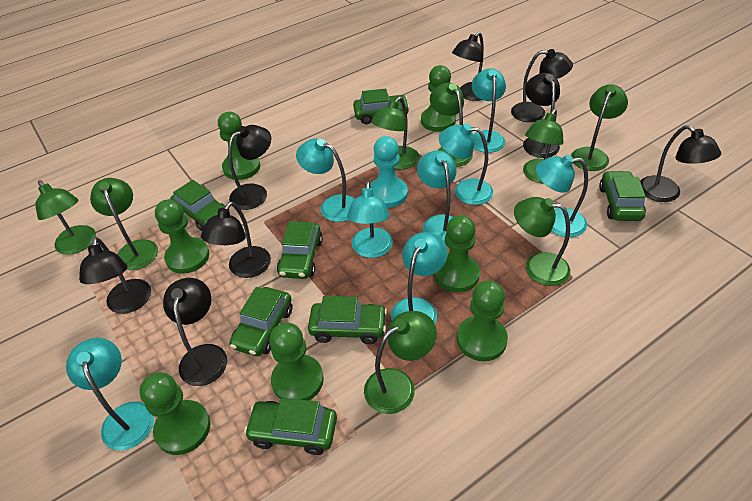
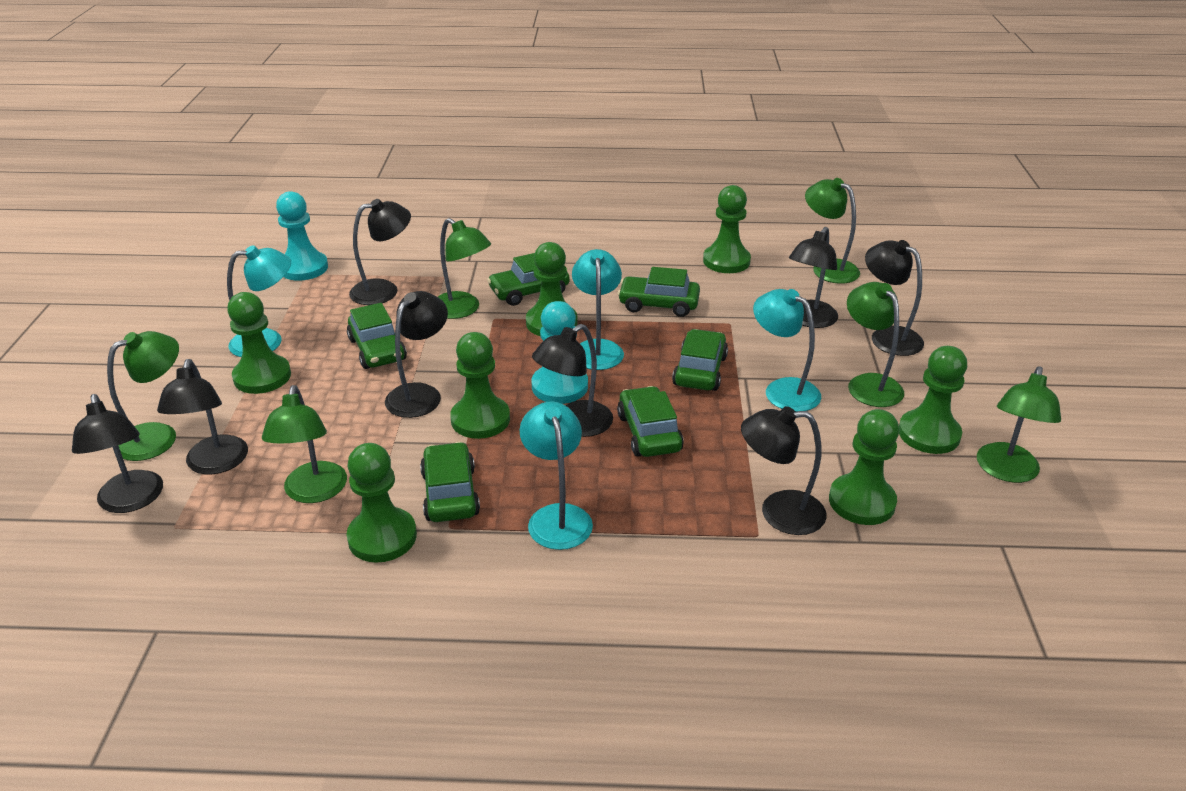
green car: [171,180,225,231] [229,287,293,356] [244,398,337,455] [277,221,323,279] [308,296,387,344] [353,88,410,124] [599,171,646,221] = 7 -> [347,303,407,369] [420,442,480,522] [487,253,570,306] [617,386,684,457] [618,267,700,317] [672,329,728,391] = 6
green lamp: [36,180,96,255] [90,178,158,270] [364,311,437,414] [371,97,420,169] [430,82,473,167] [514,197,570,286] [523,109,564,183] [571,84,628,171] = 8 -> [107,331,179,461] [262,385,347,503] [438,218,491,319] [805,178,860,284] [847,282,904,407] [977,366,1061,483] = 6
turquoise lamp: [66,338,154,450] [296,139,355,222] [347,181,393,258] [391,232,448,324] [417,150,457,242] [439,123,493,205] [472,68,506,153] [536,155,588,237] = 8 -> [227,245,291,357] [520,401,593,550] [572,249,624,370] [753,289,821,412] = 4
turquoise pawn: [370,136,408,208] = 1 -> [276,191,328,281] [532,301,588,404] = 2

